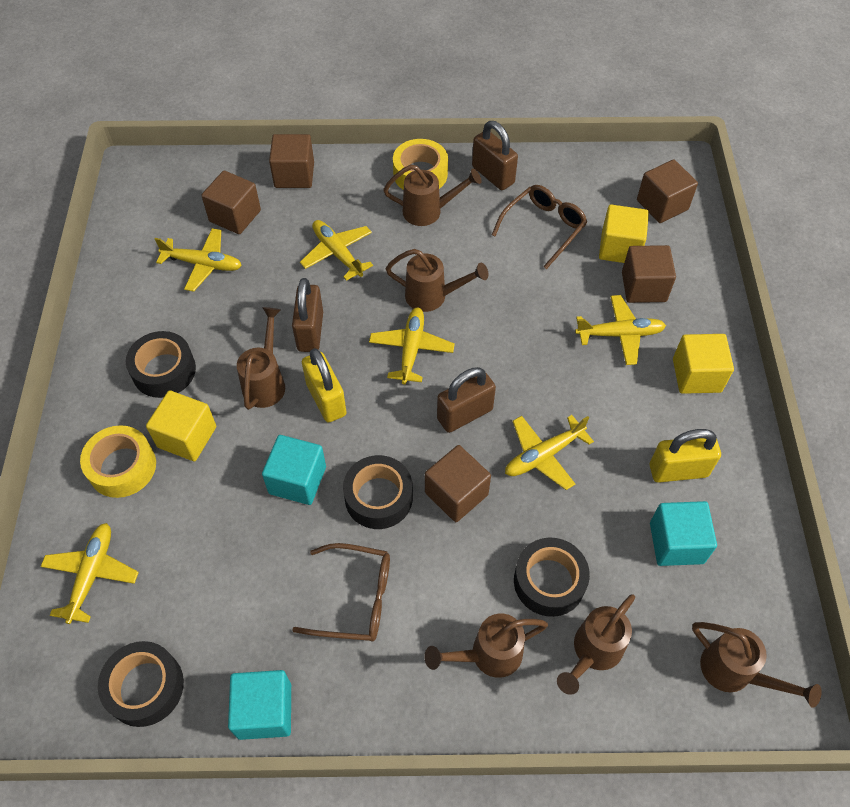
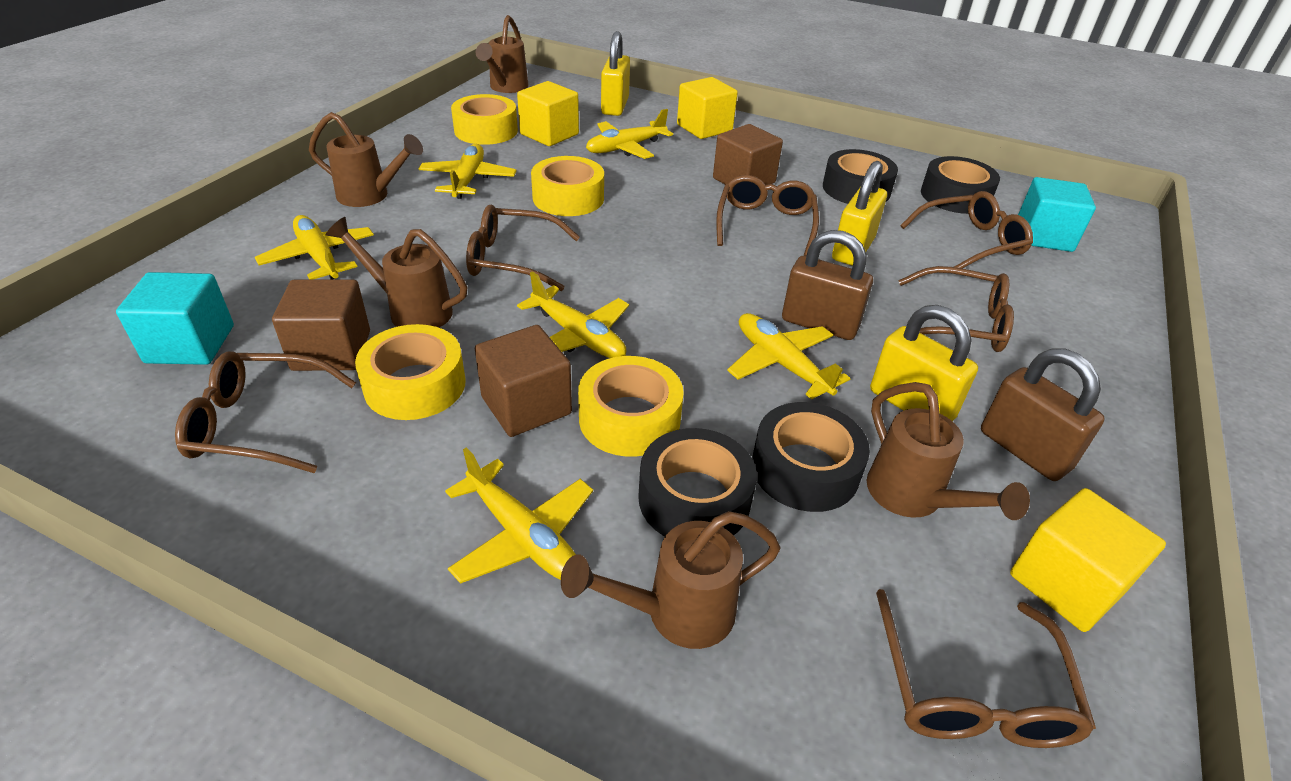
brown cube: [201,171,261,234] [269,134,314,188] [425,445,491,522] [622,245,676,303] [637,159,698,223] = 5 -> [272,280,370,371] [475,325,572,437] [713,124,783,185] = 3
brown glasses: [292,543,390,642] [492,185,587,269] = 2 -> [175,351,356,473] [466,205,580,291] [716,175,819,256] [876,589,1096,748] [898,266,1014,352] [900,191,1033,269] = 6
brown padlock: [292,278,323,352] [437,367,496,433] [472,121,518,190] = 3 -> [782,230,873,340] [981,348,1105,481] = 2
brown watering can: [237,307,285,410] [383,165,481,226] [386,249,489,312] [424,614,548,678] [557,594,635,695] [692,622,822,708] = 6 -> [309,112,423,207] [326,217,467,328] [476,15,528,93] [561,511,781,649] [867,382,1030,520] = 5
turquoise cube: [228,670,291,740] [262,435,326,505] [650,501,717,566] = 3 -> [116,272,234,365] [1018,177,1096,252] = 2
yellow padlock: [302,348,347,423] [650,429,721,483] = 2 -> [601,31,630,116] [832,161,887,266] [870,305,978,421] = 3
yellow tape: [80,425,156,498] [393,139,448,190] = 2 -> [355,324,466,420] [451,94,518,145] [531,156,604,216] [578,356,684,457] = 4

